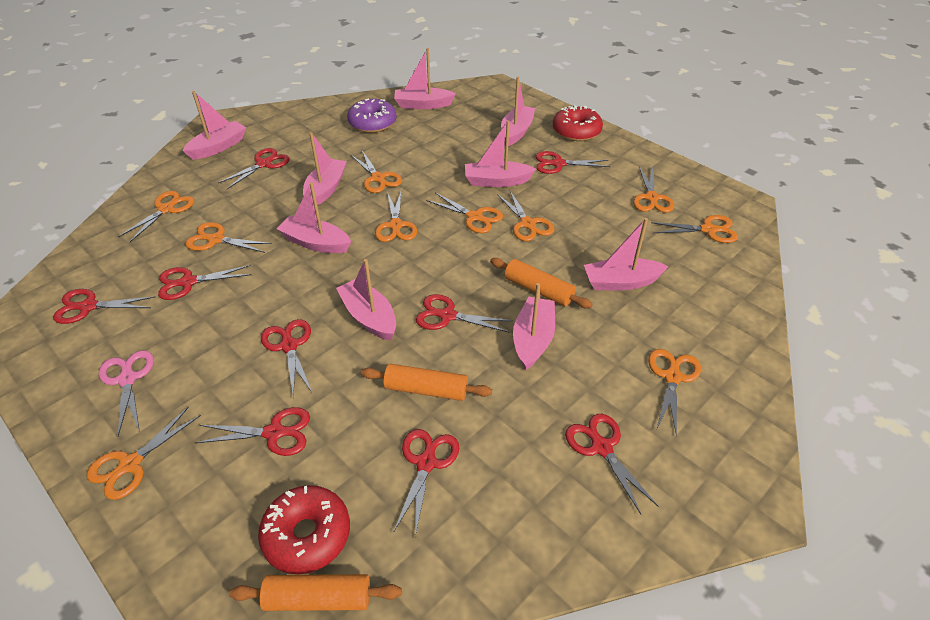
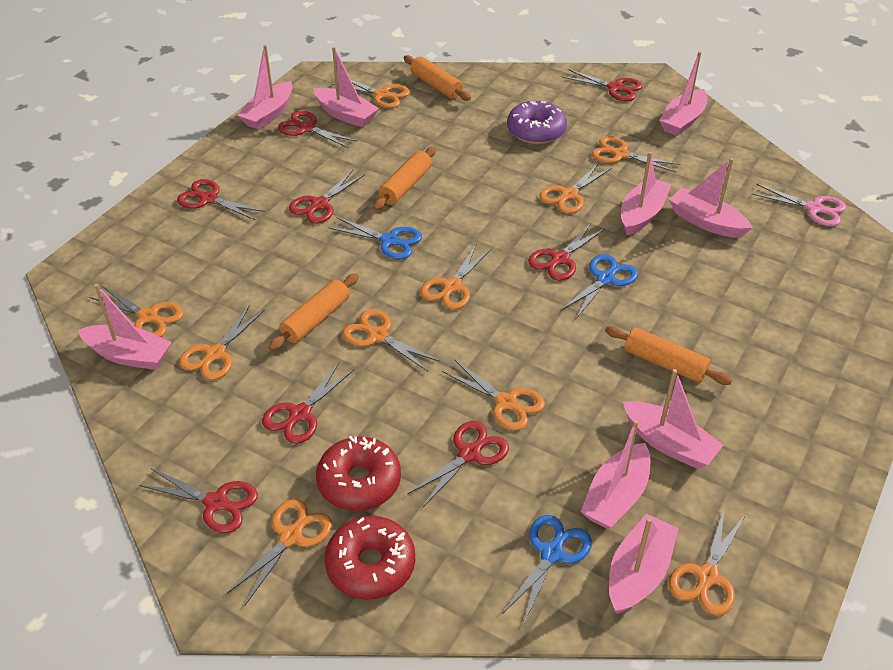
blue scissors: none = 0 -> [328,217,422,259] [502,515,592,625] [561,254,638,319] = 3
orange rolling pin: [229,574,402,611] [361,364,492,401] [490,258,593,309] = 3 -> [268,273,359,351] [373,147,436,210] [404,55,471,101] [605,326,732,385] = 4
red scissors: [53,289,155,324] [158,265,251,300] [195,407,310,456] [218,148,290,189] [261,319,312,397] [393,429,459,537] [416,294,513,332] [536,151,610,174] [565,414,659,514] = 9 -> [139,468,258,533] [177,179,265,220] [262,362,355,444] [278,111,358,148] [289,170,365,224] [407,421,509,507] [528,222,605,281] [562,69,643,101] = 8

